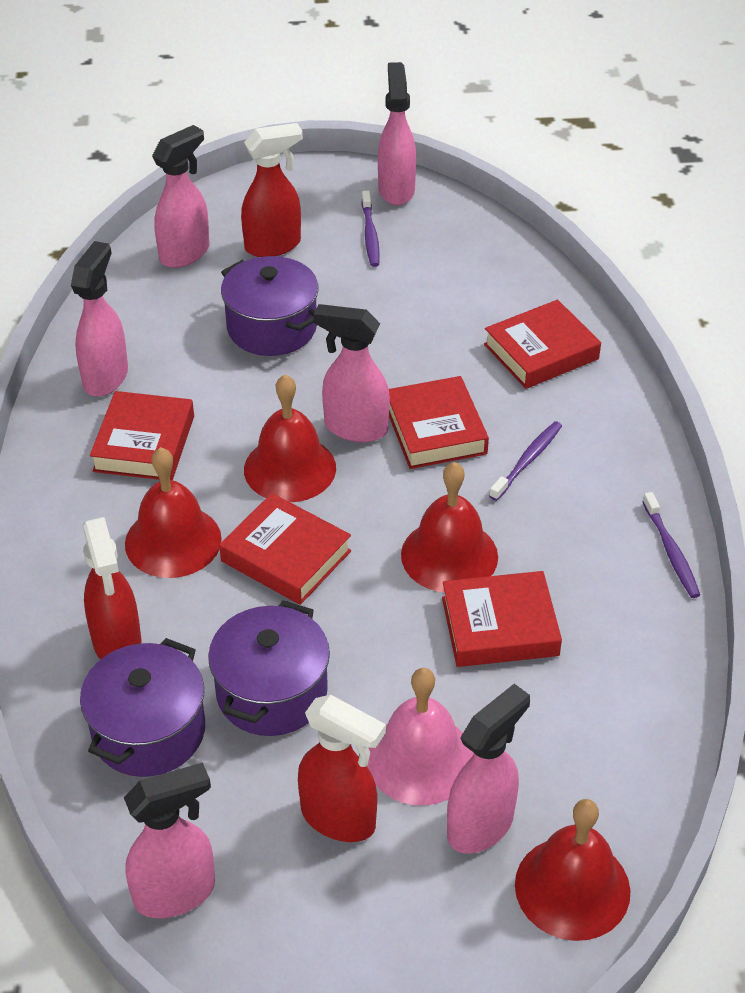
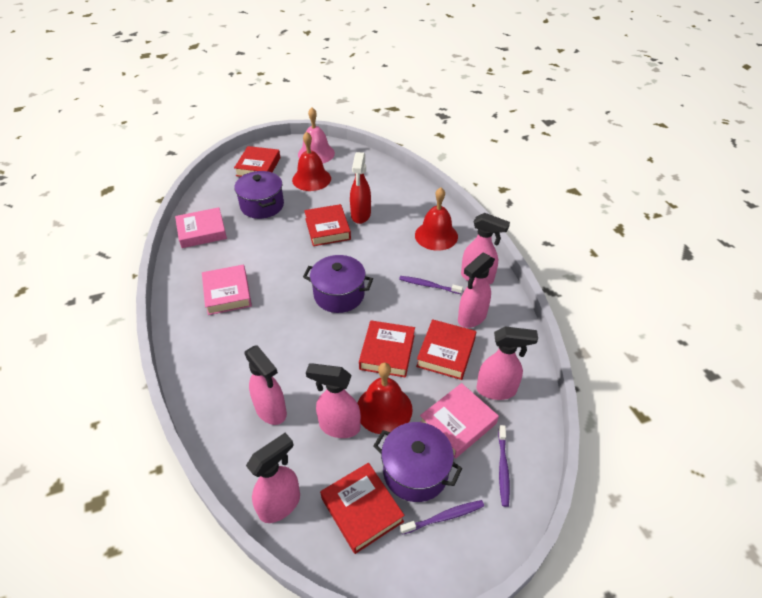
pink book: none = 0 -> [175,207,227,248] [202,265,252,315] [420,383,499,459] = 3
red bell: [125,447,222,578] [244,375,336,502] [401,462,498,593] [515,799,630,941] = 4 -> [292,132,331,191] [357,363,413,434] [415,187,458,251] = 3
red spray bottle: [83,517,142,660] [241,123,303,257] [298,695,386,842] = 3 -> [350,152,371,224] = 1

